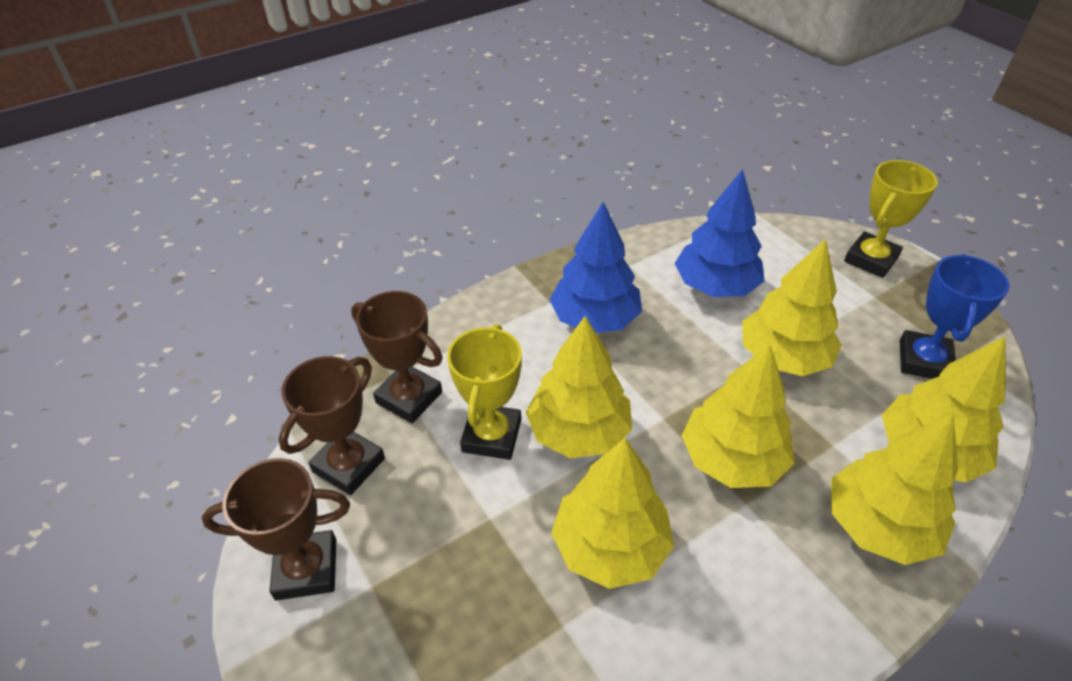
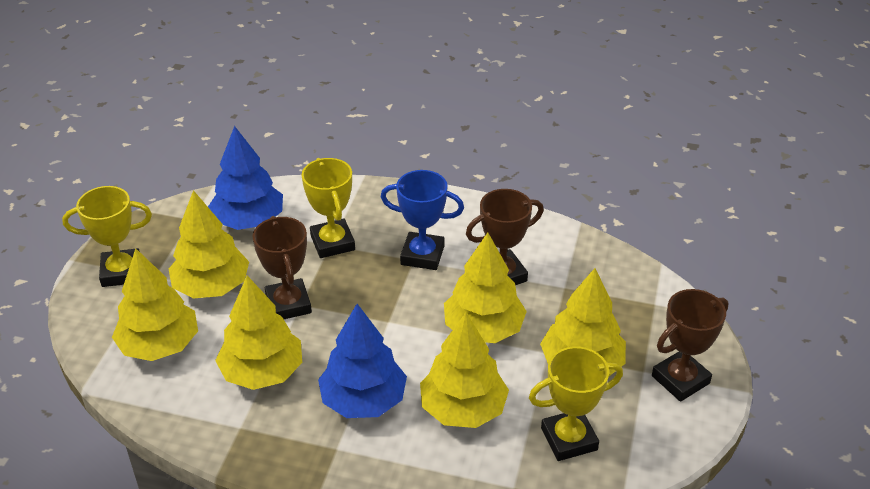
yellow trophy: [447,324,522,460] [844,160,938,278] = 2 -> [62,186,152,287] [302,158,355,258] [529,347,623,461] = 3

